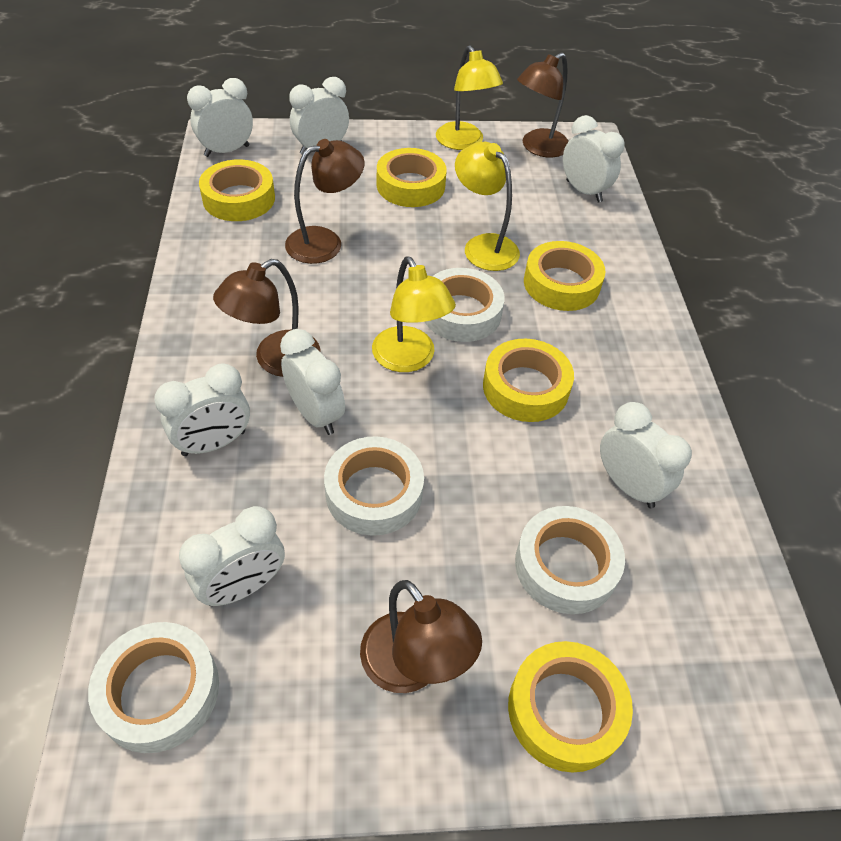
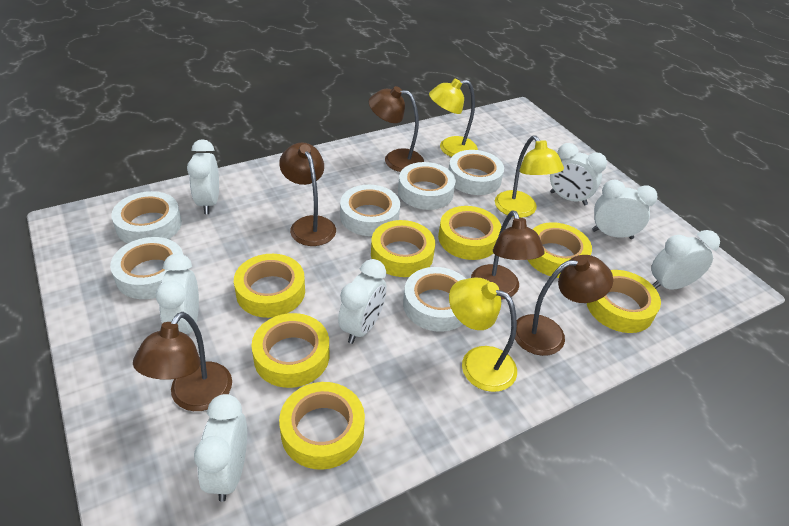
brown lamp: [213,259,320,377] [285,139,365,264] [360,580,482,693] [517,53,569,157] = 4 -> [133,312,232,411] [279,143,336,246] [369,86,424,172] [471,210,545,300] [515,255,613,356] = 5
white tape: [88,622,219,753] [324,436,424,536] [425,268,505,342] [515,506,625,614] = 4 -> [110,237,183,299] [111,191,182,244] [340,185,400,236] [398,162,456,210] [403,267,466,332] [449,150,504,195] = 6
yellow tape: [199,159,275,221] [377,148,447,207] [483,339,574,422] [508,641,633,773] [524,241,606,311] = 5 -> [234,254,305,318] [252,313,329,388] [279,382,365,470] [371,220,435,277] [438,206,501,260] [528,222,592,278] [587,270,661,333] = 7

